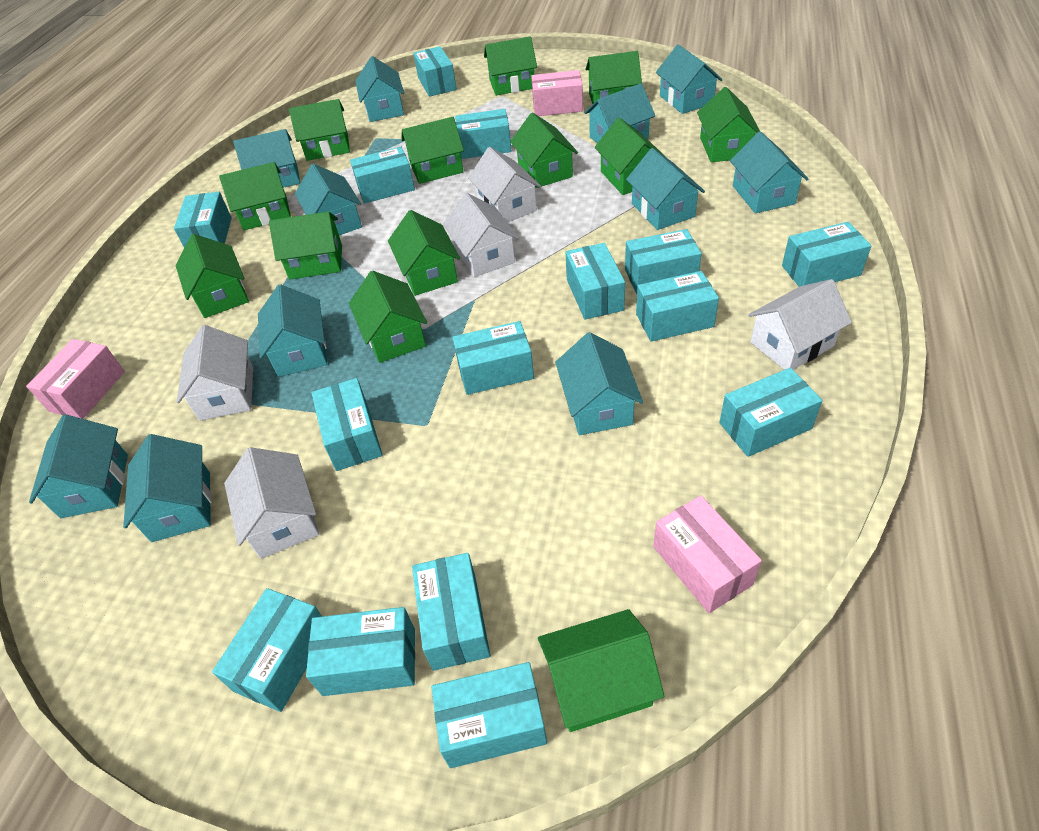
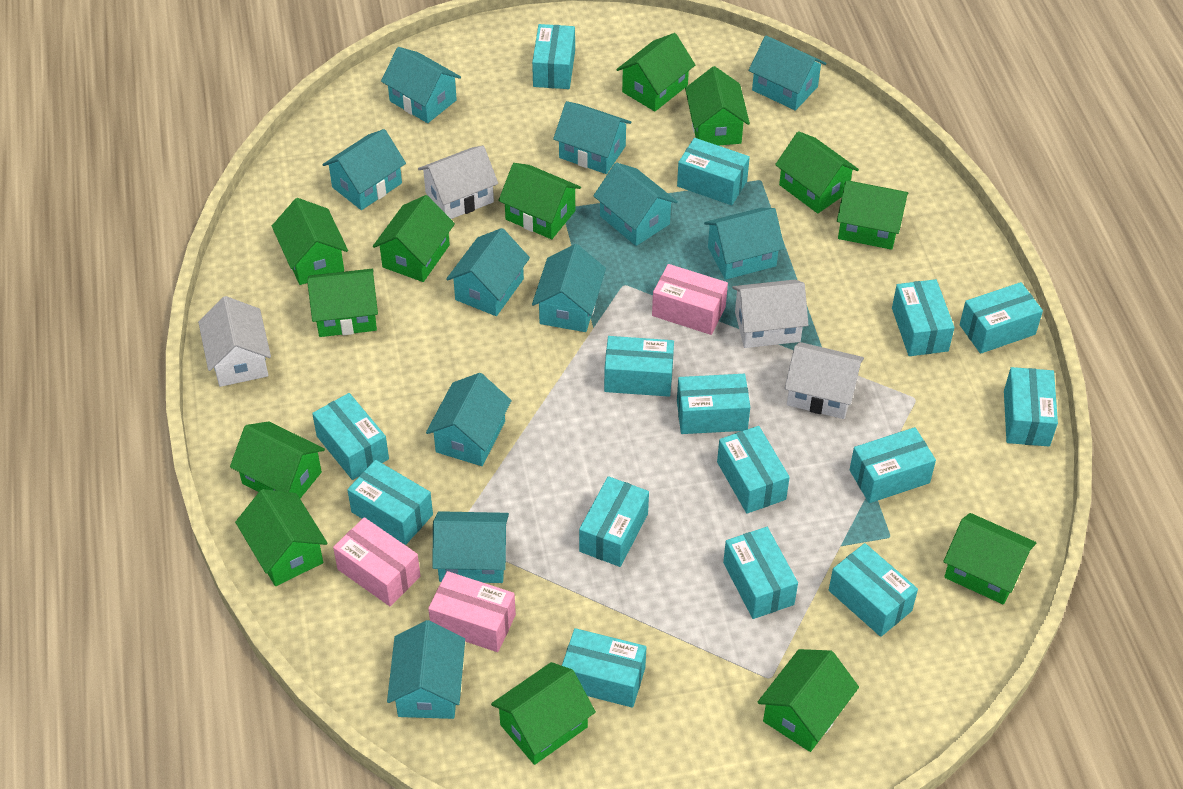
white house: [177,325,253,421] [224,447,319,559] [444,193,519,277] [468,147,541,223] [748,279,852,370] = 5 -> [198,296,271,387] [418,146,498,219] [732,279,808,348] [784,342,864,419] = 4

